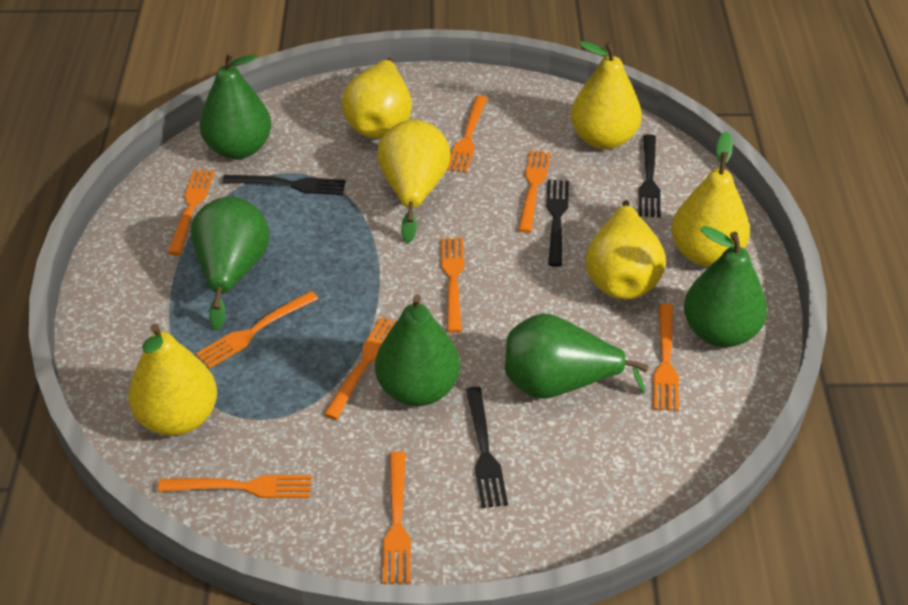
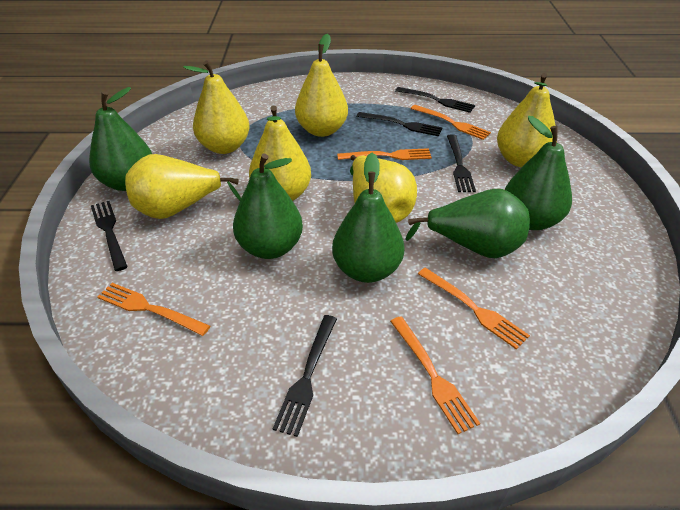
black fork: [222,175,346,195] [466,387,508,508] [546,180,569,267] [639,134,661,218] = 4 -> [91,201,128,271] [273,315,337,437] [357,112,443,136] [395,87,475,113] [447,134,476,192] = 5
orange fork: [158,475,312,498] [168,170,215,255] [196,291,318,368] [324,317,397,420] [383,452,411,584] [441,237,464,333] [447,95,488,173] [518,150,551,233] [653,303,679,411] = 9 -> [98,283,210,336] [337,148,432,160] [390,316,480,434] [411,105,491,140] [418,268,530,349] = 5

